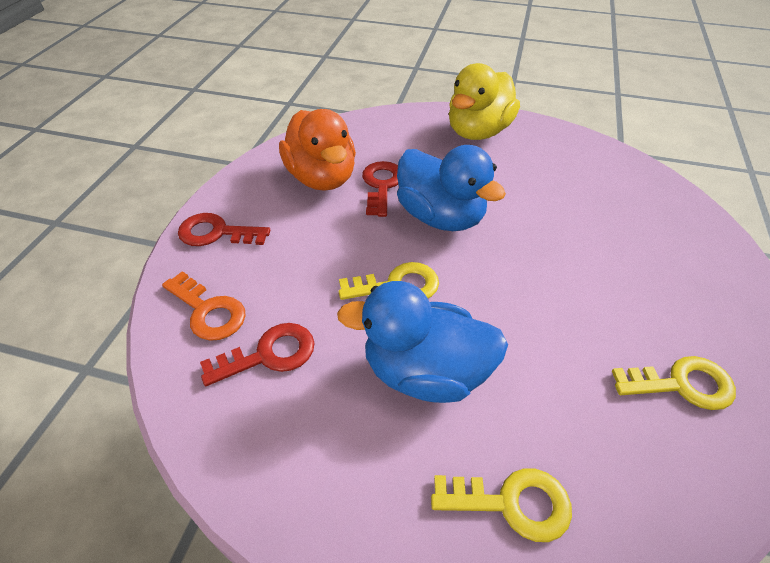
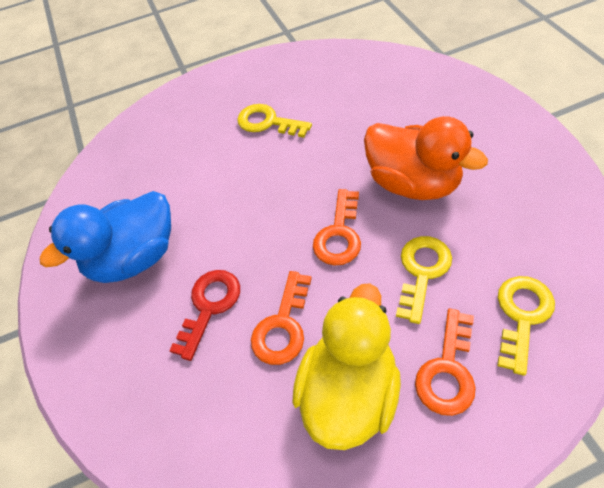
blue duck: [337,281,508,403] [397,145,506,231] = 2 -> [40,191,171,283] = 1
orange key: [162,271,246,341] = 1 -> [251,271,312,365] [313,189,361,266] [415,309,476,416] = 3
red key: [178,213,270,246] [200,323,314,386] [362,161,398,217] = 3 -> [169,270,240,361] = 1

